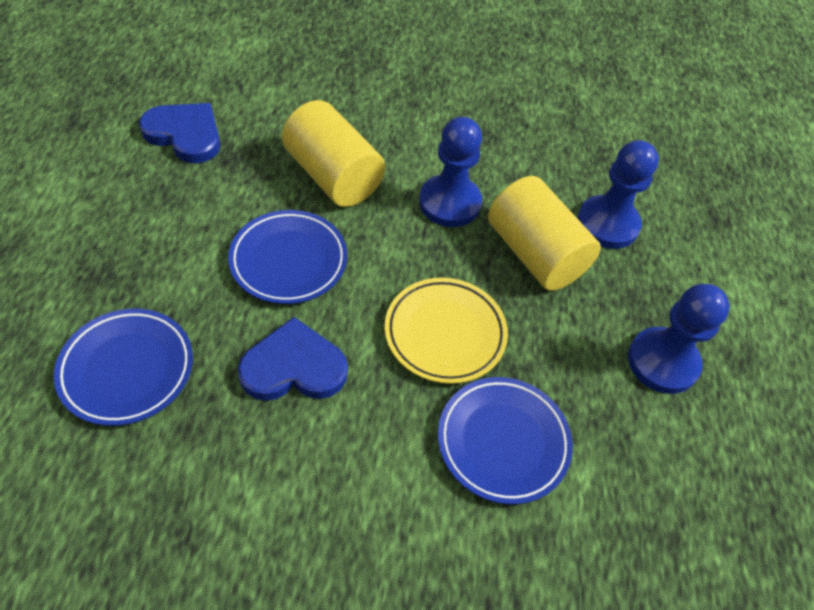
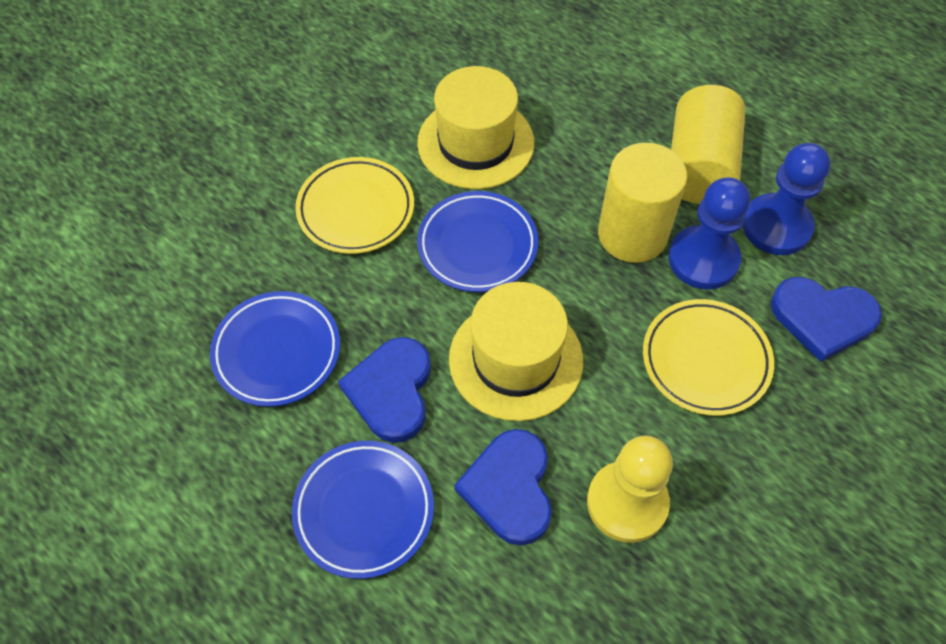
blue heart: [139,103,220,163] [238,317,348,401] = 2 -> [338,337,431,443] [454,429,552,546] [771,277,882,362] = 3
blue pawn: [419,117,482,227] [577,140,659,249] [628,284,730,394] = 3 -> [668,177,750,290] [743,143,830,255] = 2
yellow hat: none = 0 -> [417,66,534,189] [449,282,583,421] = 2
yellow pawn: none = 0 -> [587,436,673,543] = 1
yellow plate: [385,278,508,384] = 1 -> [295,157,414,254] [643,299,774,416] = 2

